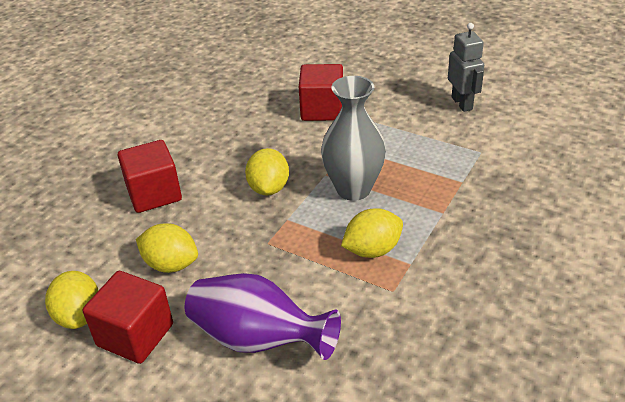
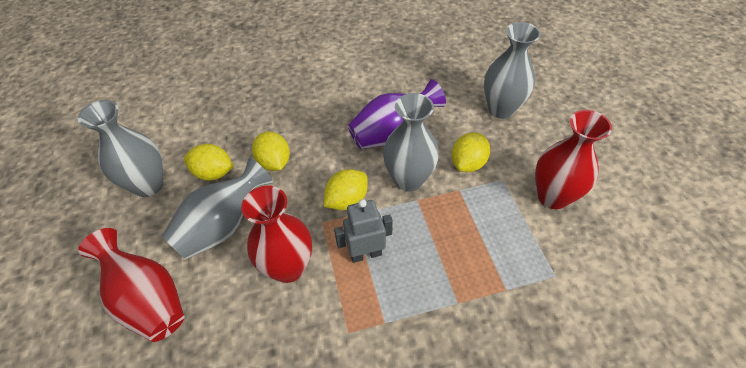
grey vase: [321,76,386,201] = 1 -> [78,100,163,197] [162,157,273,259] [383,93,439,192] [484,22,541,119] = 4
red cube: [83,271,173,364] [117,140,182,213] [299,64,343,121] = 3 -> none = 0
red vase: none = 0 -> [78,228,184,342] [241,186,312,283] [535,110,612,209] = 3

